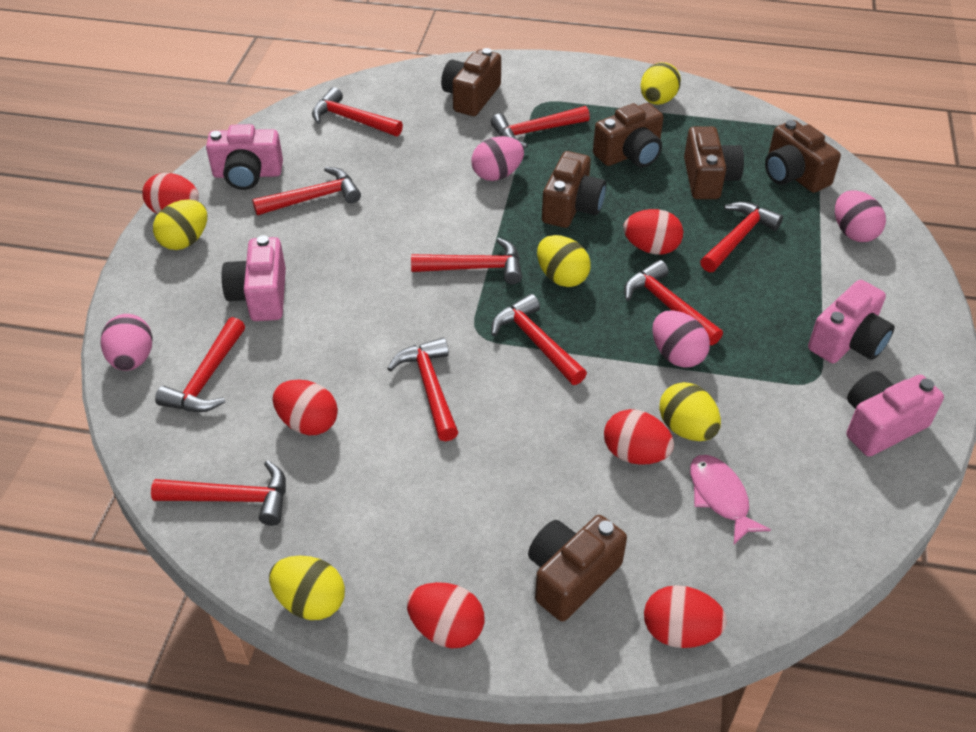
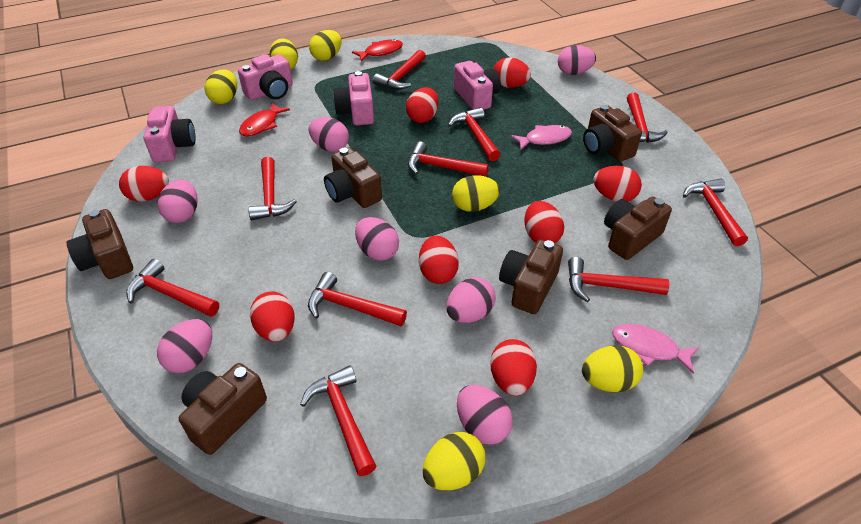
pink egg: [101,314,153,371] [471,136,524,181] [652,310,710,368] [835,190,886,242] = 4 -> [157,180,198,223] [157,319,212,373] [309,117,349,152] [355,217,399,261] [446,277,496,323] [457,385,513,445] [558,45,596,75] = 7
pink fish: [690,455,771,544] = 1 -> [511,125,572,150] [612,324,699,373] = 2
red egg: [142,173,199,214] [272,380,338,435] [407,582,485,648] [604,409,674,465] [623,209,683,255] [644,585,727,648] = 6 -> [119,166,169,202] [250,291,295,342] [406,87,439,123] [419,235,459,284] [490,339,537,396] [493,57,531,88] [524,201,564,244] [593,166,642,201] = 8
red fish: none = 0 -> [239,103,290,136] [352,39,403,62] = 2
yellow egg: [153,200,207,250] [269,556,345,620] [537,235,591,287] [640,62,681,105] [659,382,721,441] = 5 -> [205,69,237,104] [269,38,298,70] [309,30,341,61] [423,432,486,490] [452,175,500,212] [582,345,643,392] = 6

